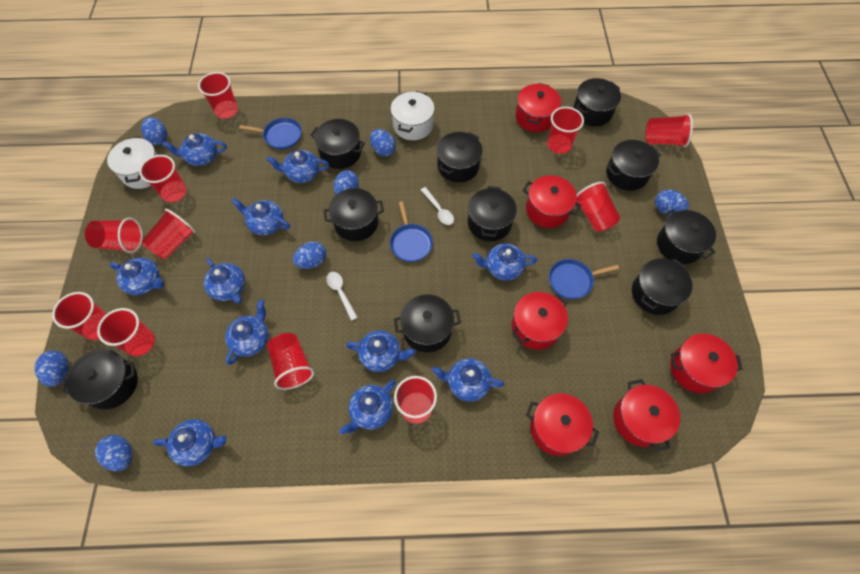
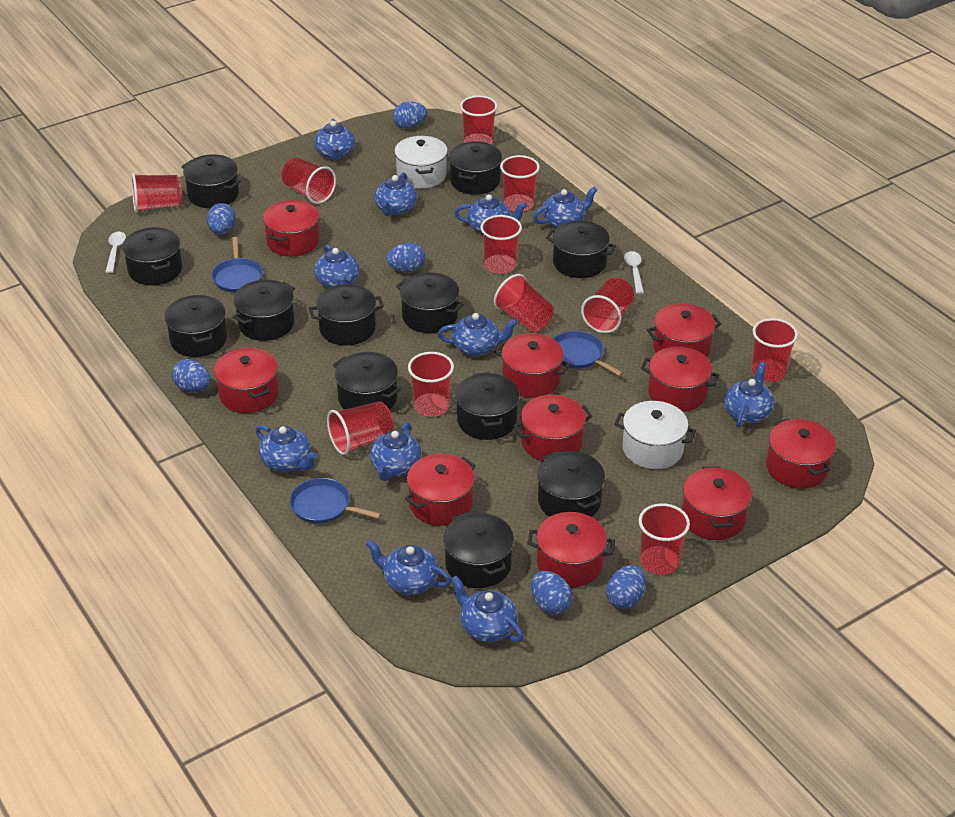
black pot: [62,349,138,409] [310,119,365,169] [323,188,384,241] [394,294,461,352] [437,132,483,182] [468,186,517,241] [573,78,621,126] [606,140,661,191] [632,259,692,315] [657,209,716,264] = 10 -> [122,227,182,285] [164,295,227,357] [182,154,241,208] [233,280,295,341] [309,284,384,346] [333,352,401,410] [396,272,464,333] [443,512,514,588] [449,141,502,195] [455,372,520,440] [537,451,605,517] [546,221,616,278] = 12
blue egg: [35,351,69,387] [95,435,132,471] [141,117,167,145] [293,241,326,269] [333,170,359,195] [370,129,396,156] [655,189,689,215] = 7 -> [172,359,210,393] [207,203,236,234] [386,242,425,272] [393,102,427,129] [531,571,573,615] [606,565,646,609] = 6
red pot: [512,292,568,350] [515,83,561,132] [523,175,581,228] [526,393,599,456] [613,379,680,452] [670,334,742,393] = 6 -> [214,348,278,413] [263,200,319,256] [405,454,476,526] [495,333,570,398] [513,395,592,461] [527,512,615,587] [641,347,719,412] [647,303,721,357] [682,466,752,540] [767,418,836,489] = 10

